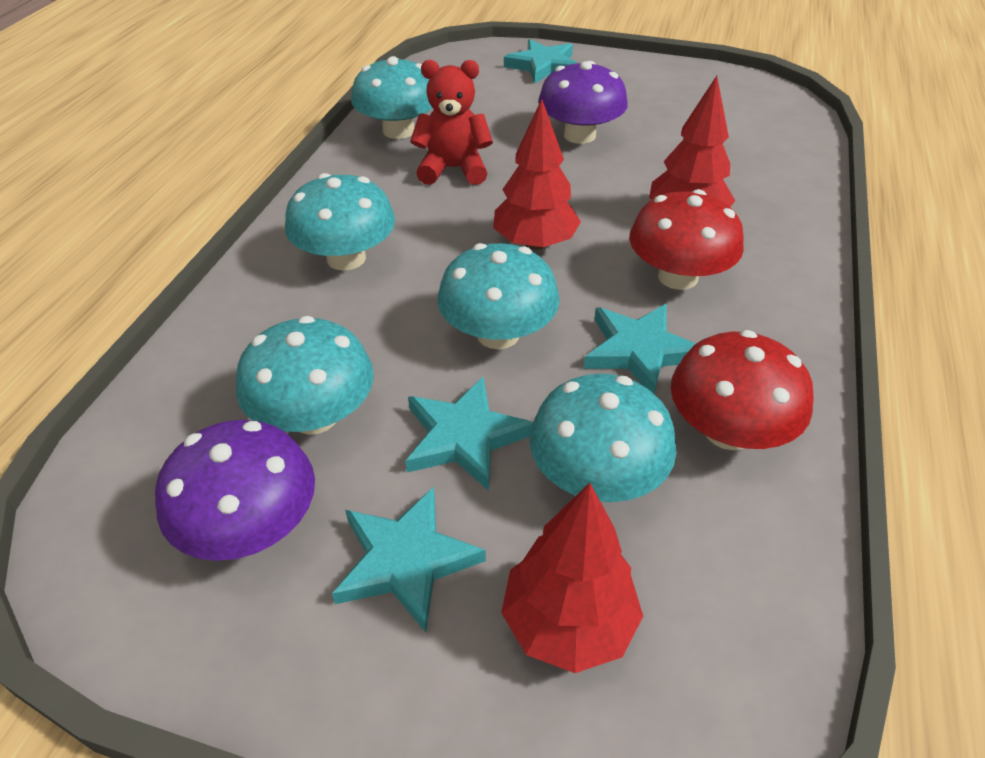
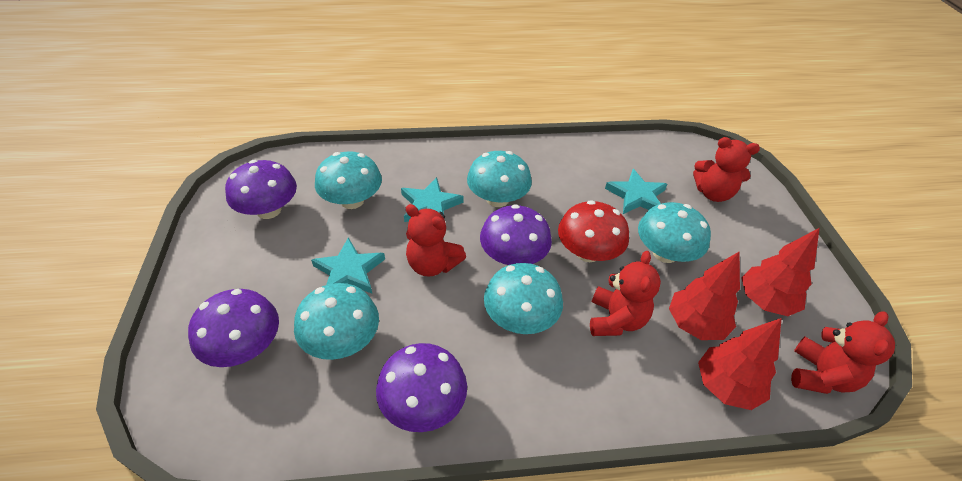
purple mushroom: [155,420,315,561] [538,61,628,144] = 2 -> [188,289,279,367] [225,160,297,219] [376,343,467,432] [480,204,552,266] = 4
red mushroom: [629,189,744,290] [671,330,814,450] = 2 -> [558,200,629,262] = 1
red teddy bear: [410,60,493,185] = 1 -> [406,204,466,277] [590,251,661,336] [693,137,760,202] [791,311,895,394] = 4
turquoise star: [332,487,486,632] [405,376,533,491] [504,39,577,83] [583,304,696,394] = 4 -> [311,238,385,294] [401,177,464,222] [605,169,667,214] = 3

